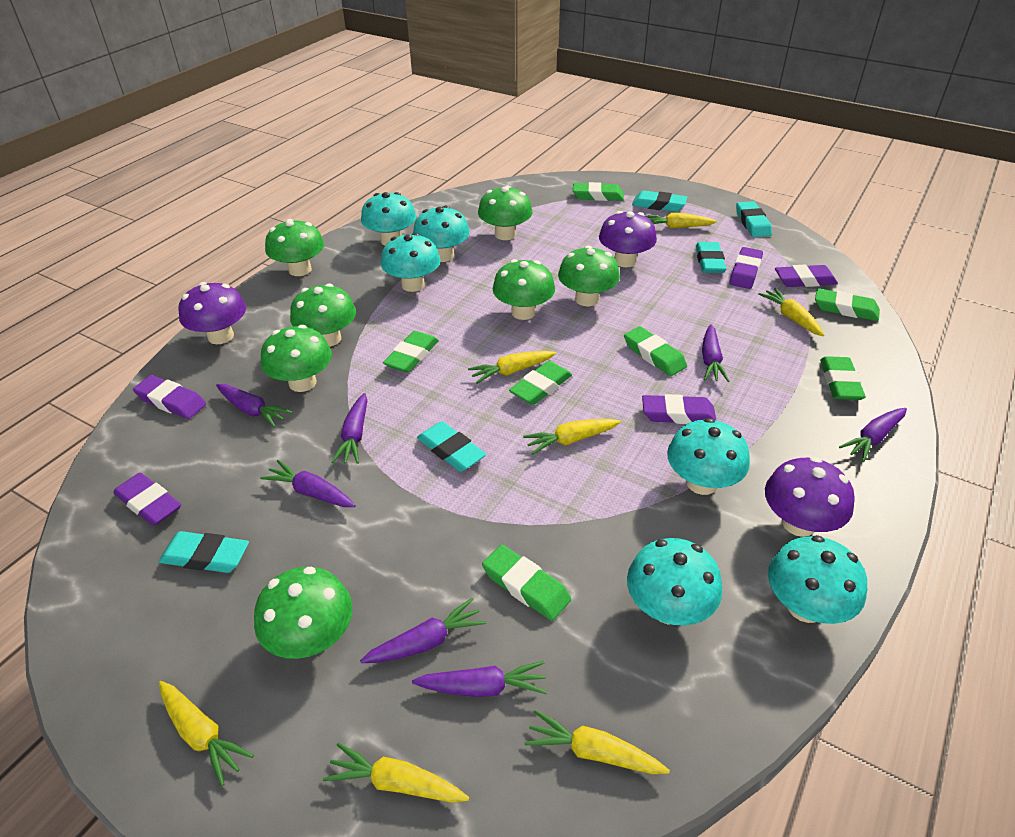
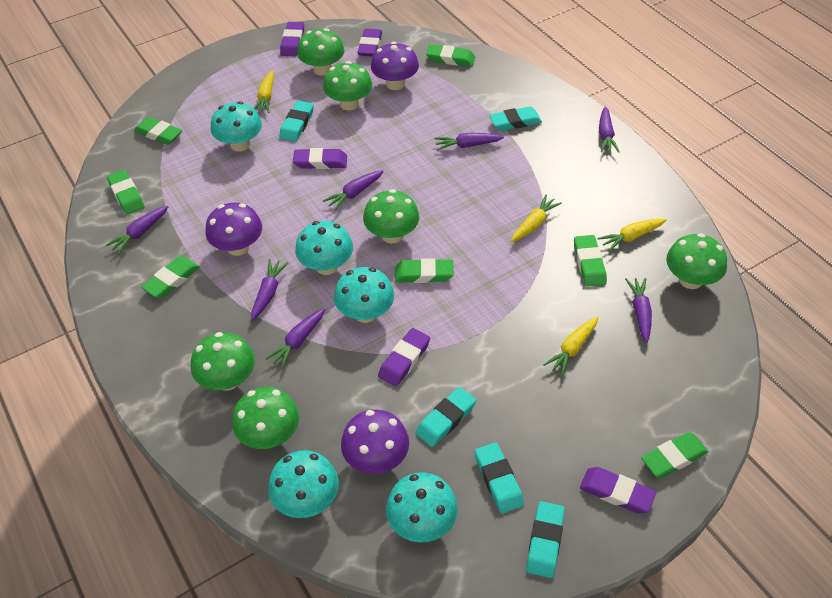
green mushroom: [254,567,353,659] [261,325,332,392] [265,219,324,276] [290,283,356,347] [478,185,532,240] [493,259,555,320] [558,246,620,306] = 7 -> [191,332,255,391] [232,387,299,449] [297,28,344,76] [323,61,372,110] [363,189,419,243] [666,233,727,289] = 6
turquoise mushroom: [361,192,416,245] [381,233,441,292] [413,206,470,262] [627,538,722,626] [667,418,750,495] [768,535,867,624] = 6 -> [211,101,262,152] [268,450,339,518] [295,221,353,275] [334,267,394,323] [386,472,458,542] = 5
yellow carrot: [159,681,254,786] [323,743,469,803] [468,351,556,384] [523,419,621,454] [524,710,670,774] [644,213,717,228] [758,288,824,336] = 7 -> [254,71,274,113] [511,195,562,242] [543,317,598,376] [597,219,666,252] = 4

